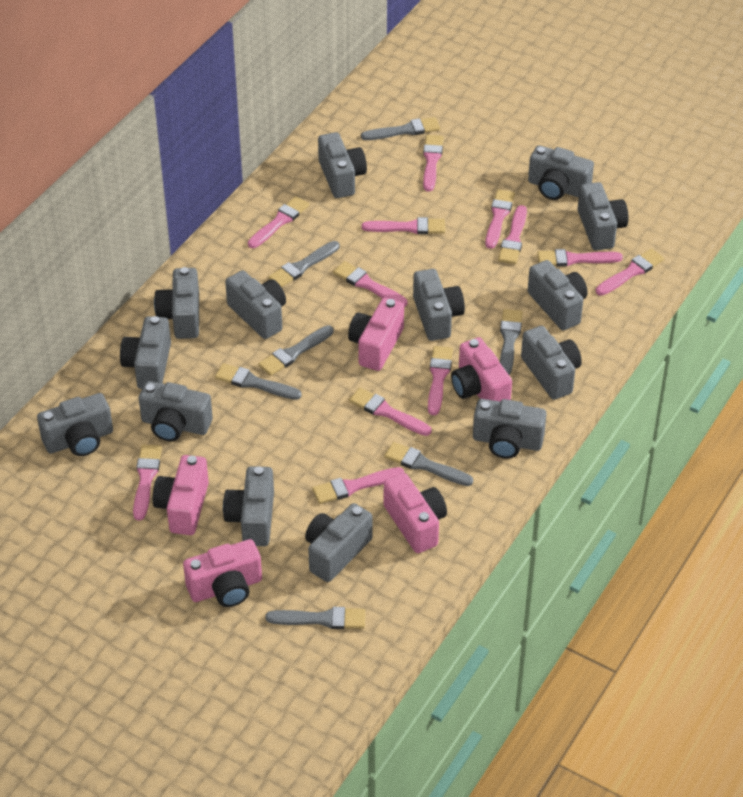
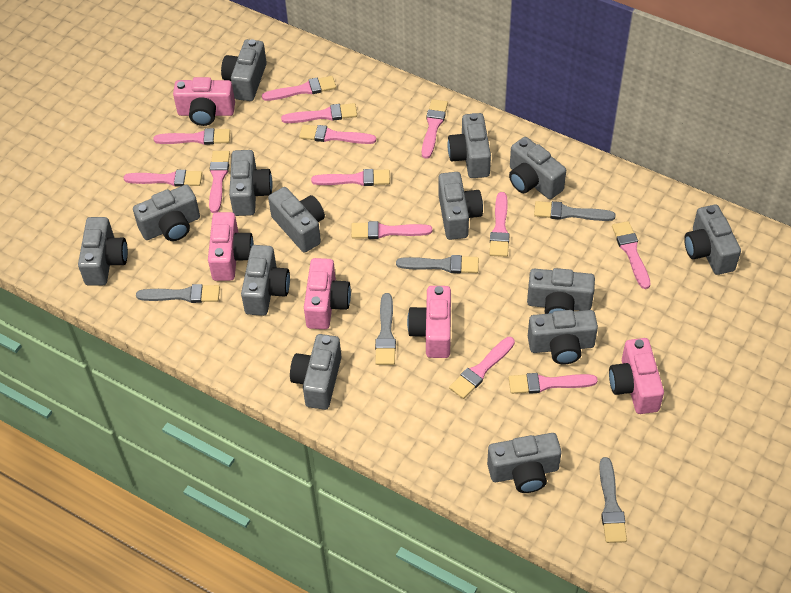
grey brush: [215,363,302,400] [259,325,334,376] [265,607,366,629] [268,241,340,287] [361,117,440,140] [384,442,473,486] [500,309,523,375] = 7 -> [136,284,220,303] [375,293,396,365] [396,255,479,273] [534,201,616,221] [599,457,627,543] = 5
pink brush: [133,445,162,521] [248,196,309,248] [312,467,404,504] [333,261,407,307] [349,388,432,436] [362,217,445,234] [423,135,444,192] [428,346,453,415] [485,189,515,249] [498,205,527,264] [537,249,623,267] [596,248,664,296] = 12 -> [124,170,202,187] [153,128,230,145] [209,151,230,213] [262,76,336,101] [281,103,357,123] [299,125,376,144] [311,169,390,186] [351,221,432,239] [422,99,448,159] [449,337,515,399] [489,192,510,257] [509,373,598,394] [612,221,651,289] = 13

